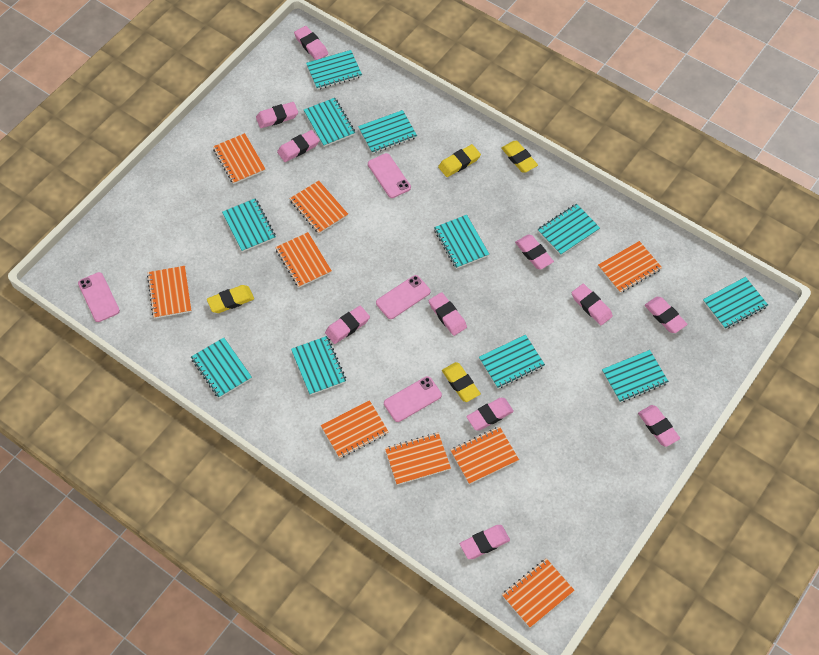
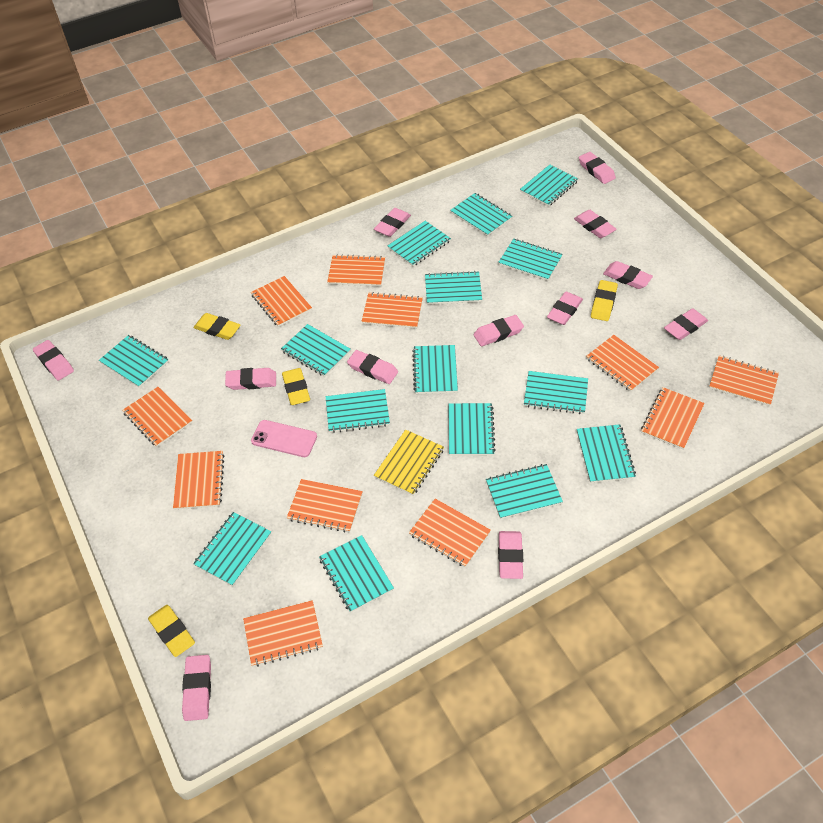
orange notebook: [147,266,192,318] [213,133,265,184] [275,232,332,288] [289,181,348,234] [321,400,389,458] [385,433,451,485] [451,427,519,484] [502,558,575,628] [598,241,662,293] = 9 -> [122,387,192,447] [173,451,225,510] [243,600,323,667] [251,276,312,327] [287,479,363,533] [327,254,385,287] [362,292,423,329] [409,499,491,567] [586,335,659,392] [641,387,705,449] [709,356,779,406] = 11
pink eraser: [256,102,298,128] [277,130,320,162] [294,26,328,60] [325,306,370,344] [429,292,467,336] [460,525,510,559] [466,398,514,431] [515,235,554,269] [572,284,613,325] [638,405,680,447] [645,297,687,333] = 11 -> [33,340,74,381] [182,655,211,721] [225,368,276,390] [347,350,398,384] [374,208,411,237] [474,315,524,346] [498,531,523,579] [547,292,583,325] [574,210,616,238] [579,152,616,184] [603,261,653,289] [664,308,708,340] = 12
pink phone: [78,272,120,322] [368,153,411,198] [376,275,431,319] [384,376,442,422] = 4 -> [251,420,317,457] = 1
turquoise notebook: [191,338,252,398] [222,198,276,252] [291,336,346,395] [304,98,355,147] [306,50,362,90] [358,110,417,154] [434,215,489,269] [479,335,545,389] [537,204,600,255] [602,350,669,403] [703,277,768,329] = 11 -> [99,335,169,388] [193,512,271,586] [281,324,351,377] [319,535,394,613] [326,389,390,433] [388,221,451,266] [412,345,458,394] [425,271,482,305] [448,403,496,456] [450,193,512,236] [486,464,563,519] [498,239,563,281] [520,165,578,207] [524,371,588,414] [577,424,636,483] = 15
yellow notebook: none = 0 -> [374,430,444,495] = 1

